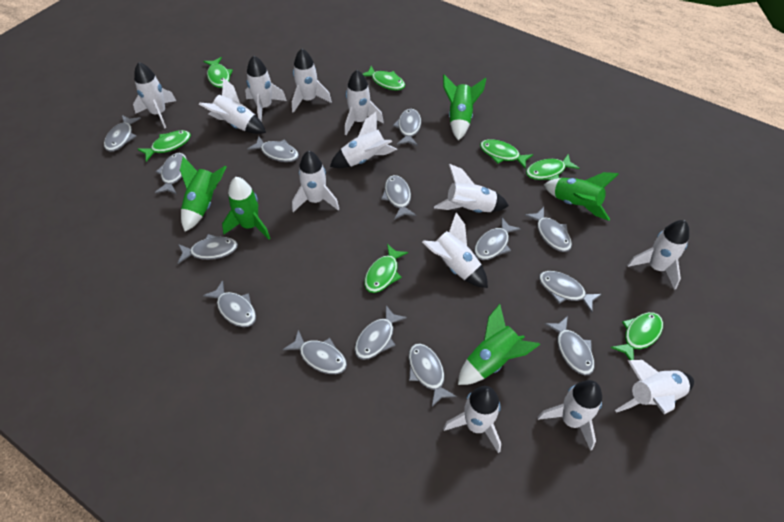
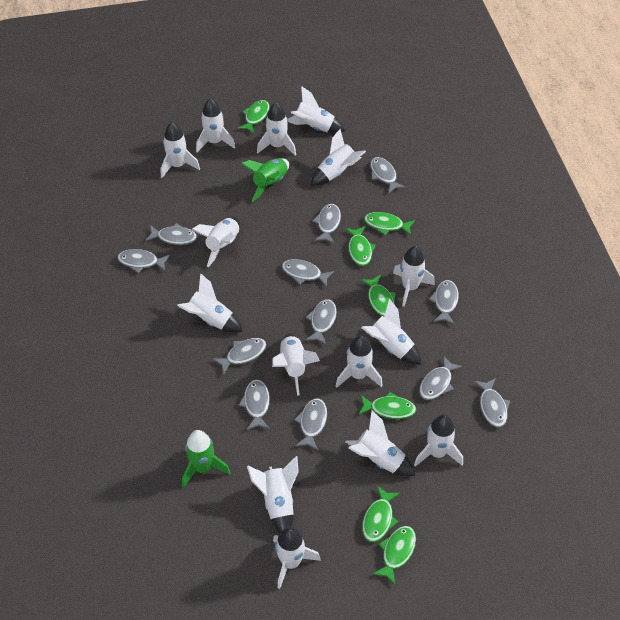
green rocket: [180,156,226,232] [222,177,271,240] [443,75,486,141] [458,304,540,385] [543,172,619,221] = 5 -> [182,430,231,487] [241,158,289,202] = 2
grey fish: [104,115,141,152] [155,153,187,194] [178,234,238,264] [203,280,256,327] [247,136,299,162] [283,330,347,374] [355,305,407,360] [381,175,416,220] [393,109,421,146] [408,343,457,407] [474,218,521,260] [525,207,572,252] [539,271,602,313] [545,316,595,375] = 14 -> [117,249,170,273] [145,223,197,245] [213,338,267,374] [239,380,270,430] [282,259,334,287] [294,398,327,450] [305,299,337,345] [312,204,341,244] [370,157,406,194] [419,356,463,400] [429,280,459,325] [474,378,510,428] = 12
white rocket: [133,62,176,129] [199,78,266,134] [245,55,287,121] [292,48,332,113] [292,151,339,212] [330,112,397,168] [345,70,383,135] [422,212,488,288] [434,164,509,213] [443,386,501,453] [538,380,602,451] [615,360,694,414] [627,220,689,290] = 13 -> [161,122,200,178] [177,273,243,333] [191,217,240,267] [196,98,236,152] [247,456,299,533] [257,102,296,156] [272,334,320,396] [273,527,321,589] [288,86,345,133] [311,129,366,186] [336,335,383,387] [346,410,416,476] [361,299,421,365] [393,246,435,307] [414,414,463,467] = 15

